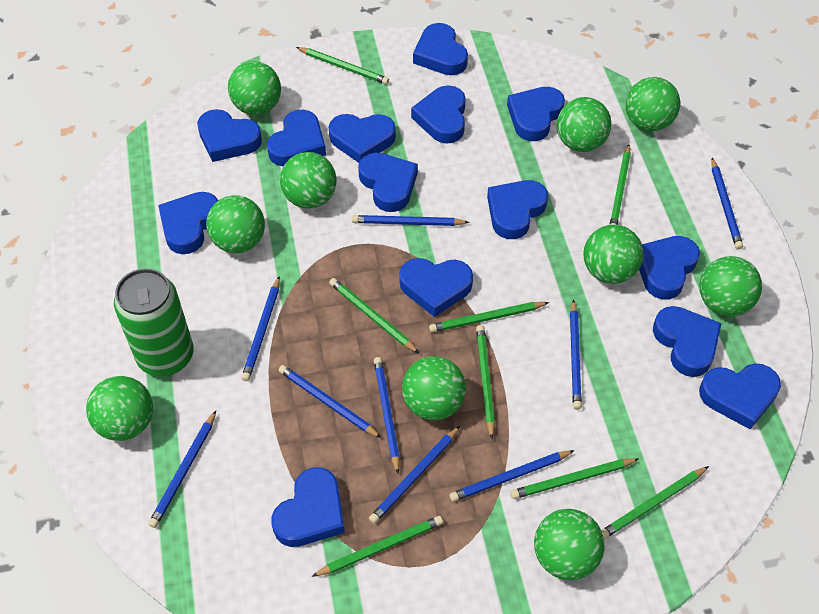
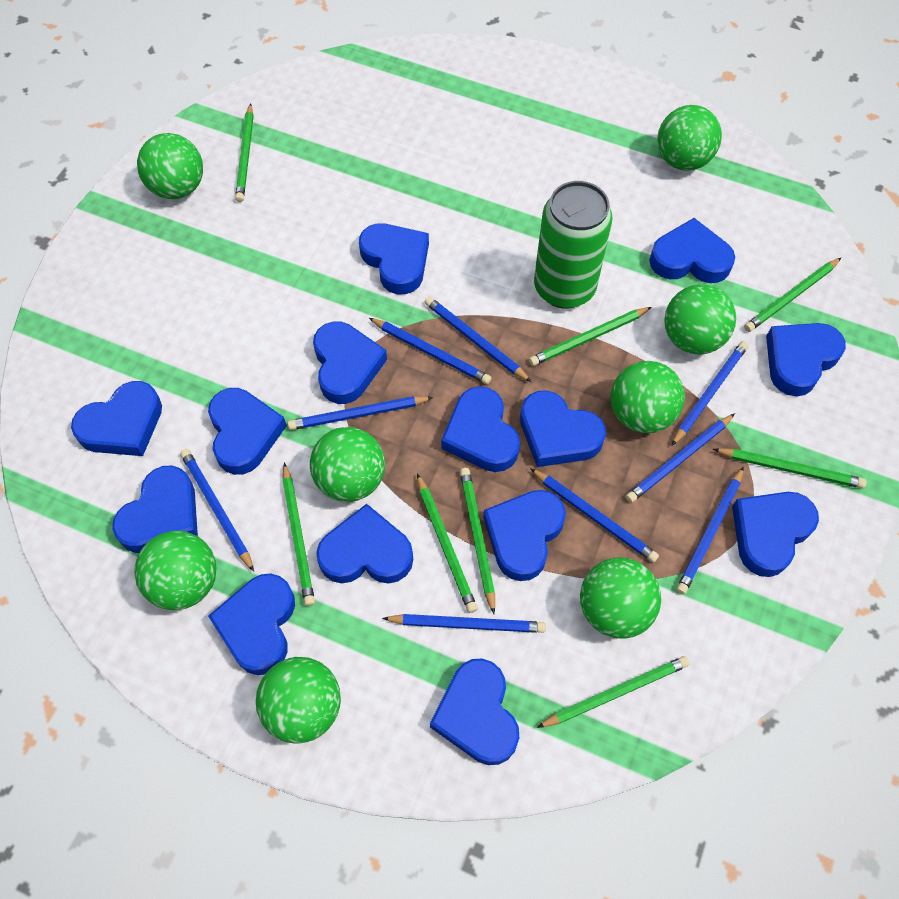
green ball: [86,376,153,441] [206,195,265,253] [228,61,281,115] [280,152,337,209] [402,356,466,420] [534,509,605,580] [557,97,611,152] [583,225,644,284] [626,77,680,131] [699,256,762,317] = 10 -> [134,531,217,610] [137,133,203,199] [256,657,341,744] [310,427,385,502] [580,557,661,639] [611,361,685,433] [657,105,722,171] [664,284,736,354] = 8

